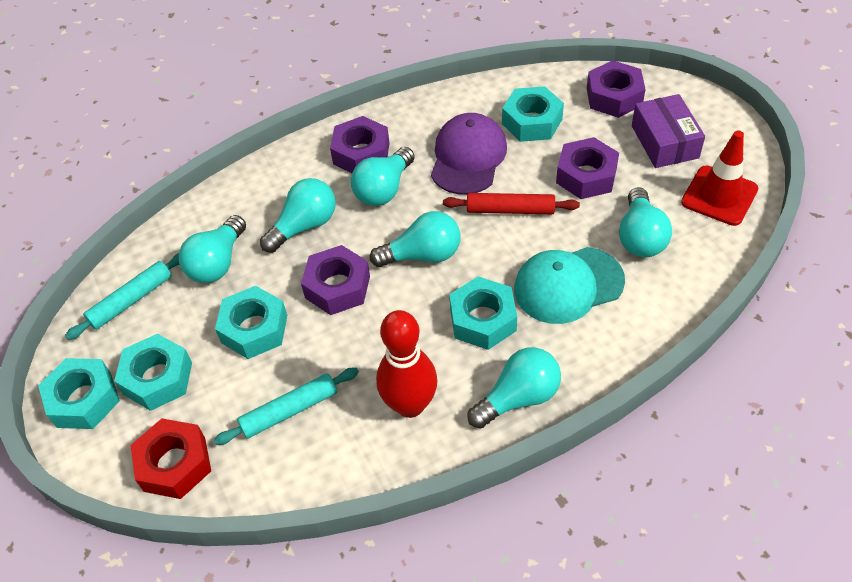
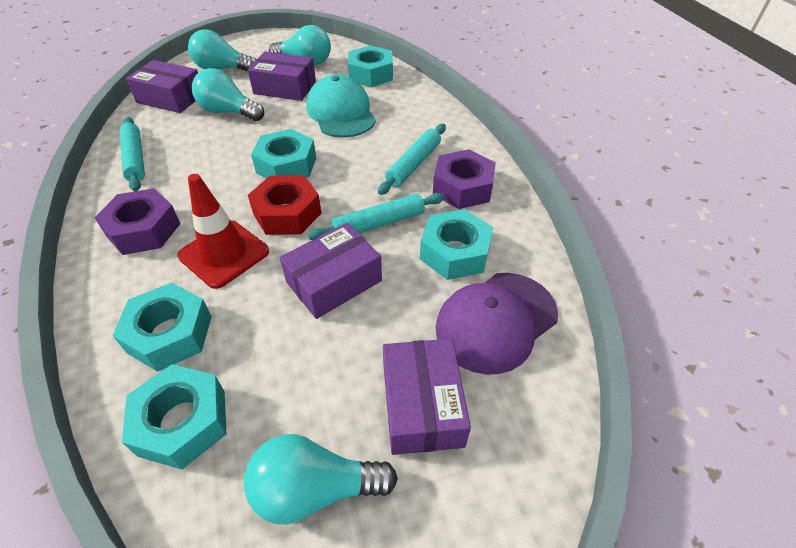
purple box: [632,94,705,168] = 1 -> [126,60,198,113] [248,52,316,101] [280,223,382,319] [383,338,471,455] = 4
purple nut: [301,245,370,315] [330,116,389,173] [556,137,619,199] [587,60,646,118] = 4 -> [95,188,181,255] [433,149,496,209] = 2
red bowling pin: [376,310,438,418] = 1 -> none = 0
red rolling pin: [443,193,580,214] = 1 -> none = 0
turquoise light bulb: [179,215,246,283] [260,178,336,253] [351,147,415,206] [370,211,461,267] [467,347,561,429] [619,187,672,257] = 6 -> [188,29,256,71] [192,68,264,121] [244,434,398,524] [269,25,331,65] = 4
turquoise rolling pin: [65,253,180,340] [214,368,359,445] = 2 -> [119,117,145,191] [308,193,445,240] [378,124,446,195] = 3

